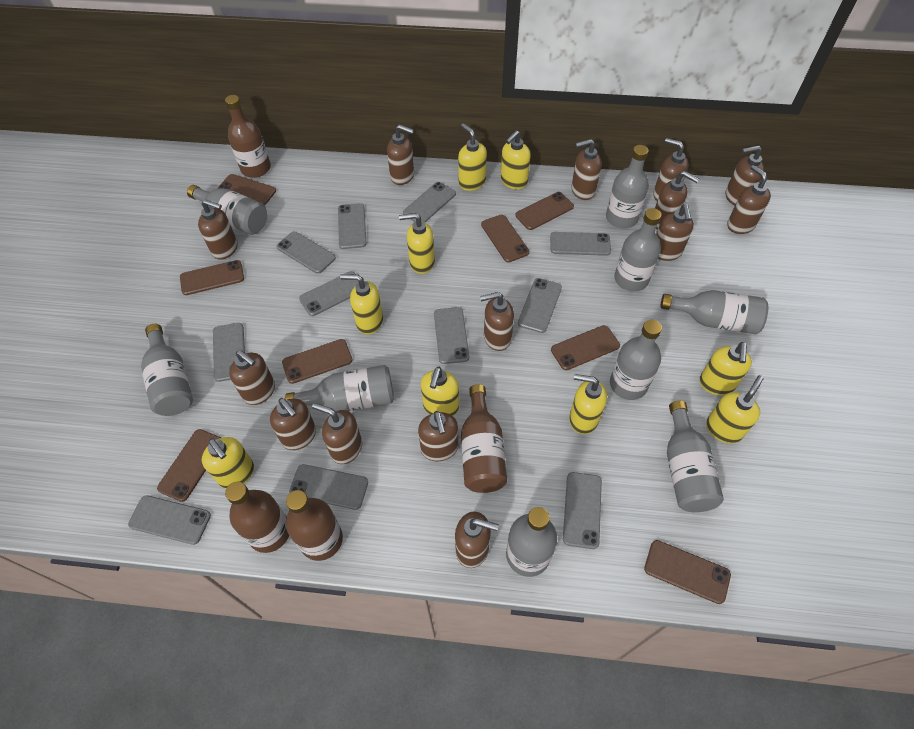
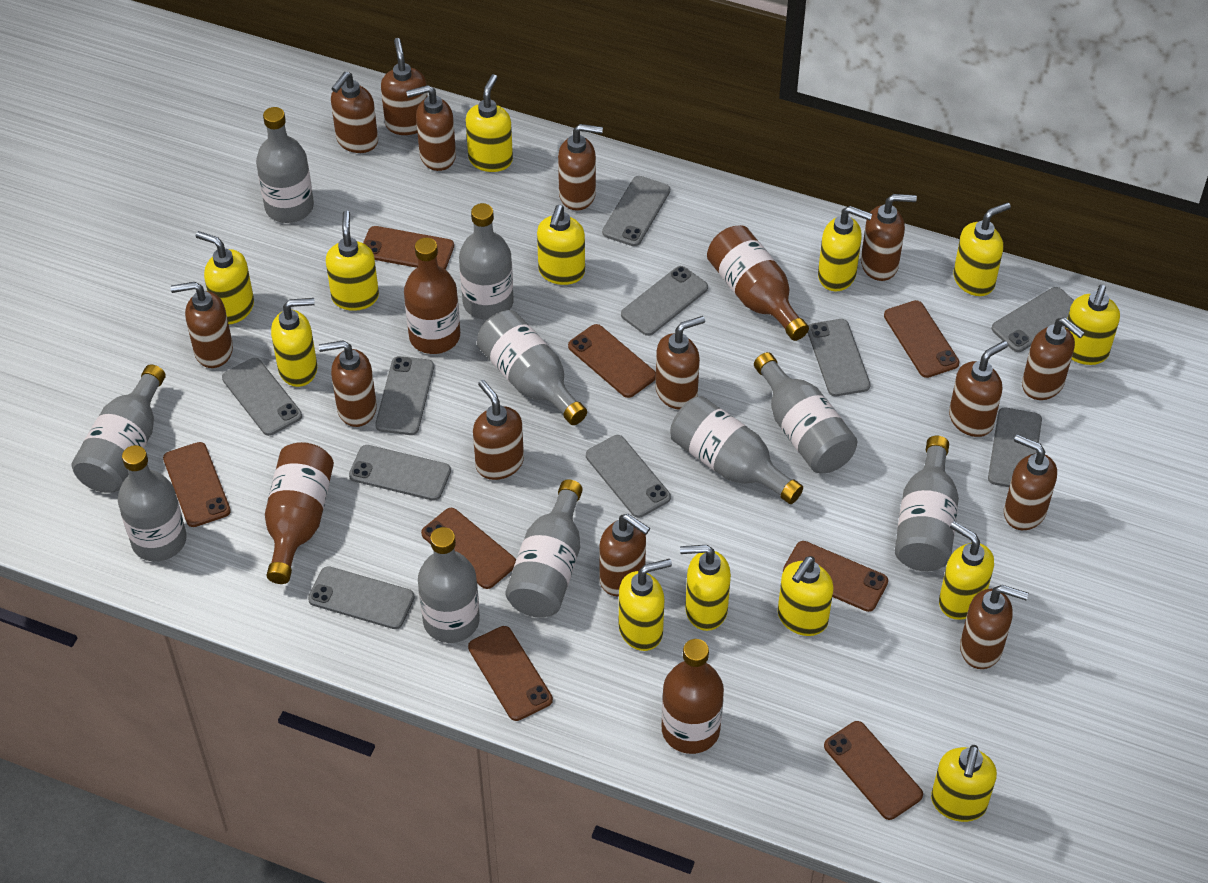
grey bottle: [141,324,193,416] [187,185,267,235] [285,365,394,411] [506,507,557,577] [606,145,649,229] [610,320,662,400] [614,208,661,291] [660,290,768,334] [667,400,724,512] = 9 -> [72,365,166,493] [118,445,187,562] [256,107,314,223] [418,527,480,643] [459,203,513,320] [477,310,587,425] [505,479,583,618] [670,396,803,504] [754,352,857,473] [895,436,959,571] = 10
grey phone: [128,495,211,545] [213,323,245,382] [277,231,336,274] [289,464,368,510] [299,271,359,316] [338,203,367,249] [403,182,456,222] [434,307,469,364] [518,278,562,333] [550,232,611,256] [563,472,602,549] = 11 -> [222,358,302,436] [308,566,415,629] [349,445,451,501] [375,356,434,435] [586,435,671,518] [602,176,670,246] [621,266,708,336] [807,319,870,397] [988,408,1042,487] [992,287,1074,352] = 10
yellow soap dispenser: [202,437,254,489] [340,274,383,335] [399,213,435,274] [421,367,459,416] [458,123,487,191] [501,130,531,189] [569,374,607,434] [699,342,752,395] [706,375,764,444] = 9 -> [196,231,254,324] [271,298,317,387] [326,211,379,311] [466,74,513,172] [537,205,585,285] [619,559,672,651] [680,545,731,631] [778,556,834,636] [818,206,872,291] [931,745,997,822] [939,521,994,620] [953,202,1011,296] [1065,285,1120,365] = 13

